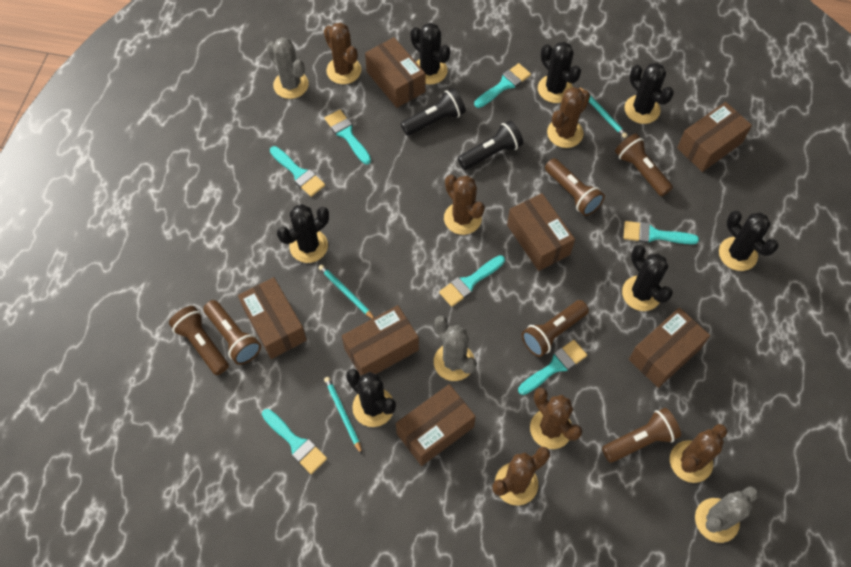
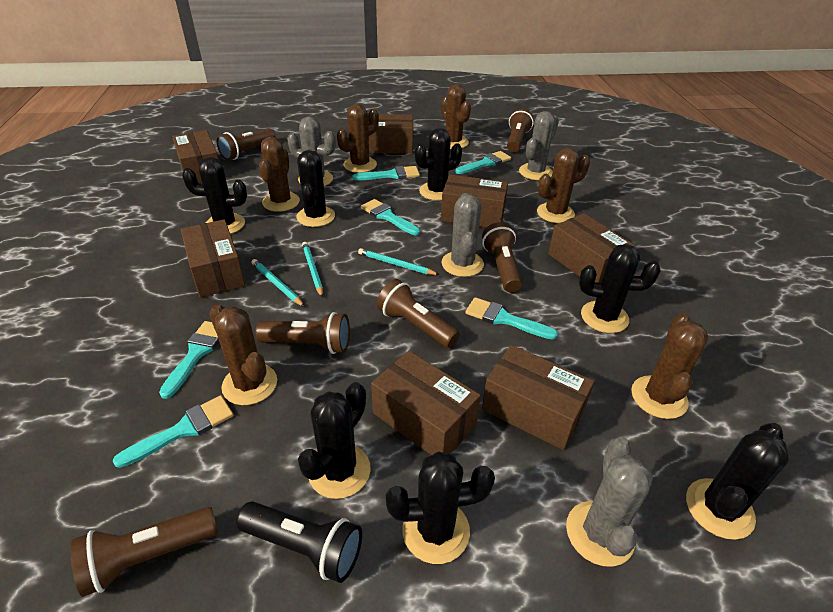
black flashlight: [401,88,466,136] [458,121,523,170] = 2 -> [236,501,362,583] = 1
grey cactus: [267,37,309,99] [434,316,477,381] [695,486,759,543] = 3 -> [287,117,336,186] [442,193,484,277] [519,111,559,180] [566,437,653,567] = 4
turquoise brush: [262,409,327,474] [270,146,325,197] [325,110,371,164] [439,255,505,307] [474,63,531,108] [518,340,587,395] [624,221,699,244] = 7 -> [113,395,234,468] [159,321,219,399] [352,166,420,180] [361,199,420,235] [455,151,511,174] [465,297,558,340] = 6

